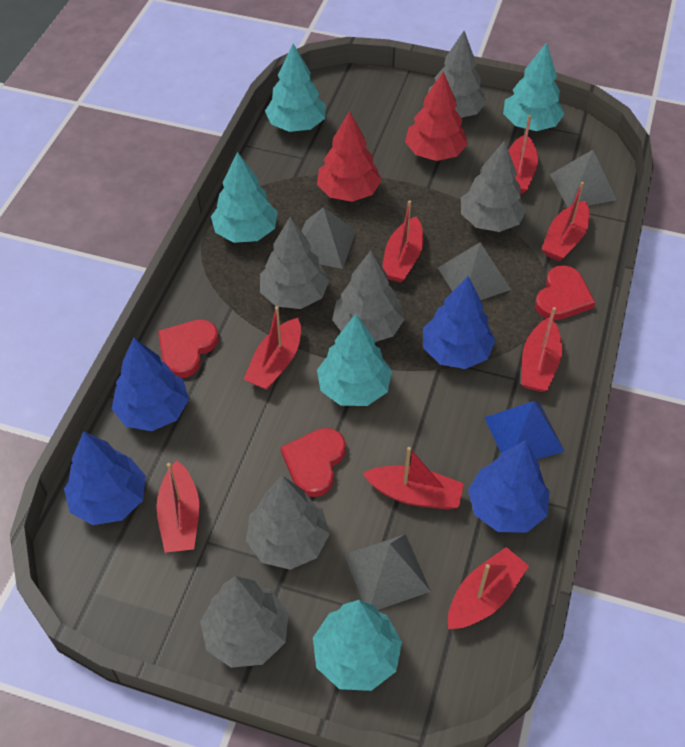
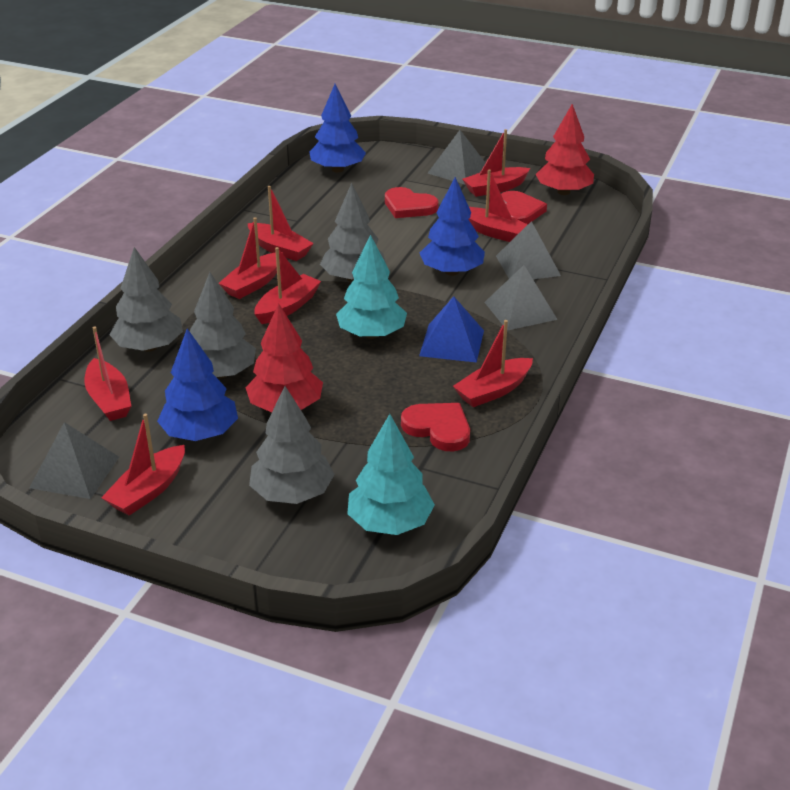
blue tree: [64,431,146,525] [112,338,189,431] [423,276,496,369] [468,440,550,533] = 4 -> [157,329,238,441] [310,84,366,173] [420,177,485,276] = 3
grey tree: [200,576,289,668] [246,476,330,570] [260,217,329,309] [332,251,405,342] [428,31,487,118] [461,140,527,232] = 6 -> [110,247,183,352] [190,272,256,378] [249,386,335,504] [320,183,386,282] = 4
turquoise tree: [211,152,278,243] [265,44,326,132] [313,600,402,691] [317,314,392,406] [503,42,564,131] = 5 -> [336,235,407,339] [347,414,435,535] = 2

